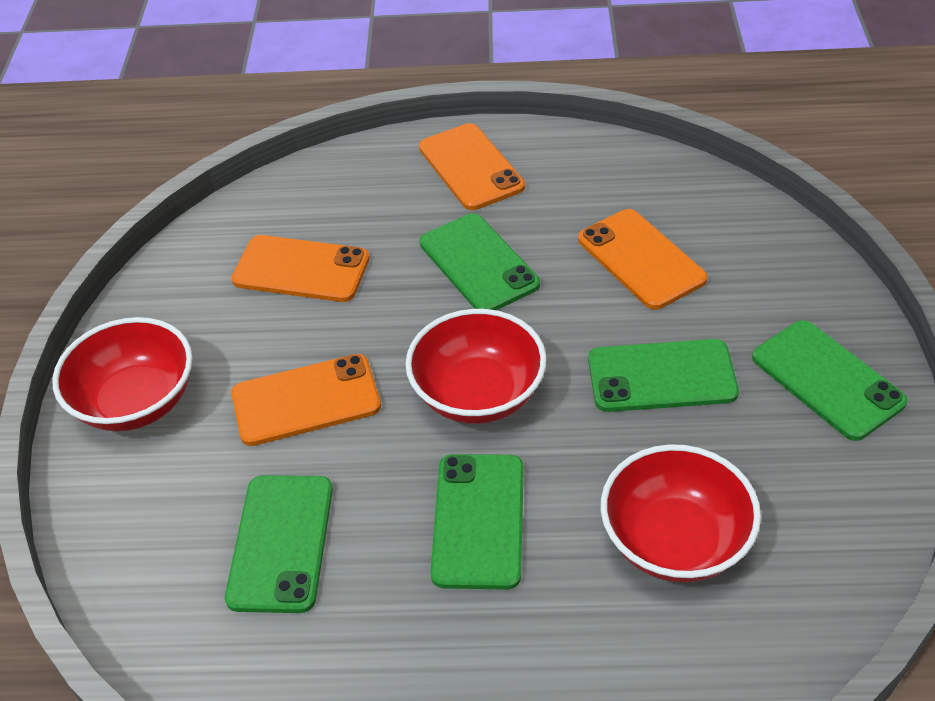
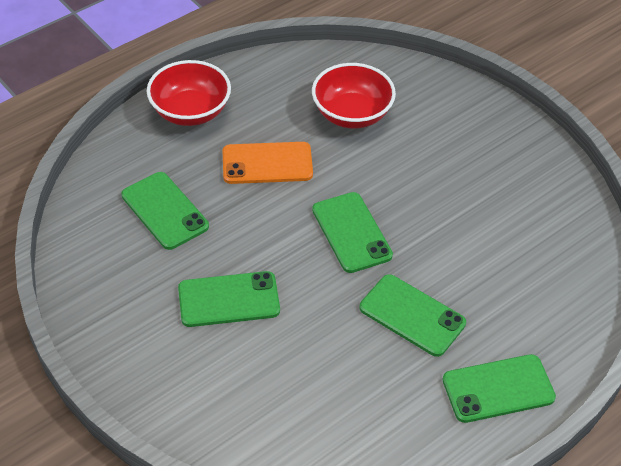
orange phone: [231,235,370,302] [231,354,381,446] [419,123,525,210] [578,209,707,310] = 4 -> [223,142,313,184] = 1
red bowl: [52,317,193,431] [405,309,546,424] [601,444,761,582] = 3 -> [147,60,231,126] [312,63,396,128] = 2

